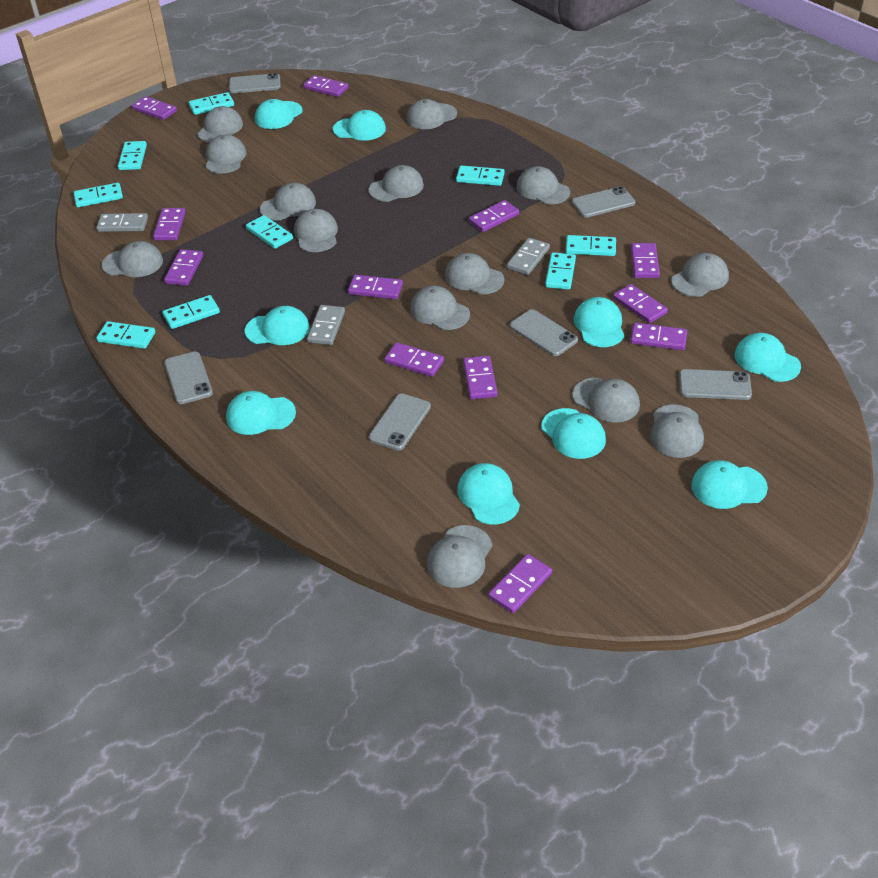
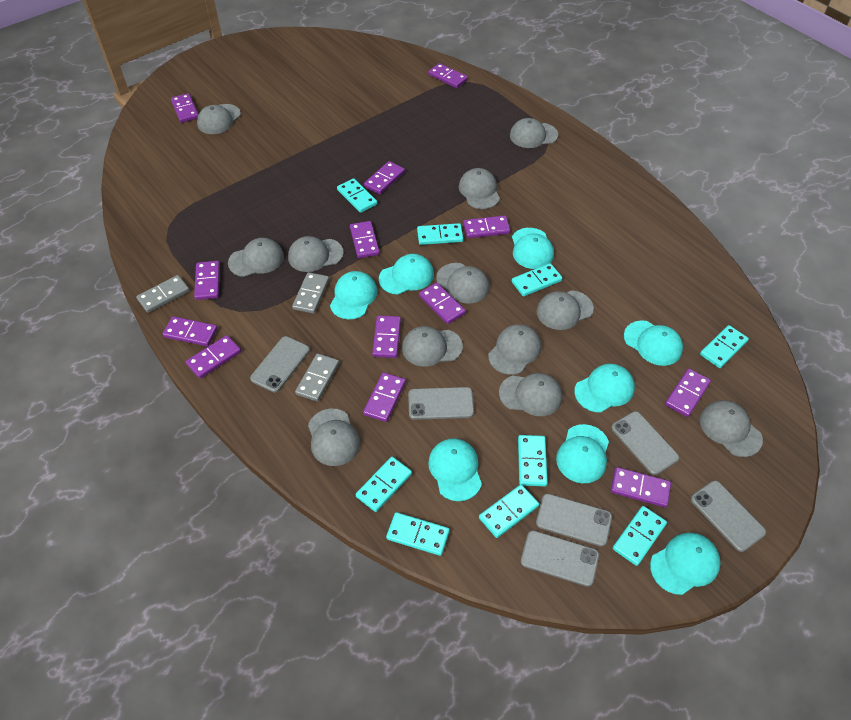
grey cap: [102,241,163,277] [198,106,243,143] [206,135,246,174] [260,183,316,221] [294,209,338,252] [369,165,424,202] [406,99,457,129] [410,286,470,330] [427,525,492,588] [445,253,504,295] [516,166,570,205] [572,378,640,423] [649,404,704,458] [671,253,729,297] = 14 -> [197,104,241,134] [228,238,284,277] [288,236,344,272] [308,409,360,466] [402,326,463,367] [436,263,490,304] [459,168,500,209] [488,324,541,375] [499,373,562,416] [510,118,558,148] [537,290,594,330] [700,400,763,457] = 12
purple domino: [132,96,177,120] [153,208,186,240] [164,249,203,286] [303,75,348,97] [348,275,403,299] [384,342,444,377] [463,356,497,399] [468,200,519,232] [488,554,552,613] [613,284,668,323] [630,323,687,350] [631,243,660,278] = 12 -> [163,316,217,346] [171,93,198,123] [186,335,241,378] [194,261,220,300] [350,221,380,258] [363,372,406,422] [364,161,405,194] [372,315,401,358] [419,282,466,324] [428,63,468,88] [463,216,510,238] [611,467,671,507] [665,368,711,417] = 13
turquoise cap: [226,391,296,435] [245,306,310,345] [255,99,303,129] [333,110,386,141] [457,463,520,525] [541,408,606,459] [574,297,624,347] [691,460,768,509] [734,333,801,382] = 9 -> [330,271,377,319] [379,254,434,295] [428,438,482,501] [512,228,554,269] [556,424,609,483] [574,364,635,413] [624,320,683,366] [650,533,721,595] = 8

